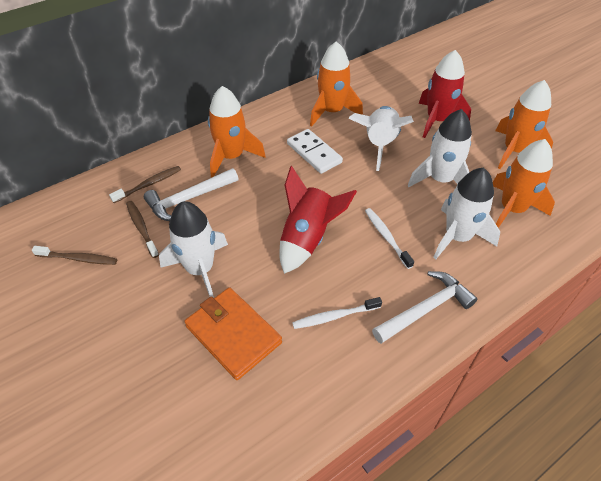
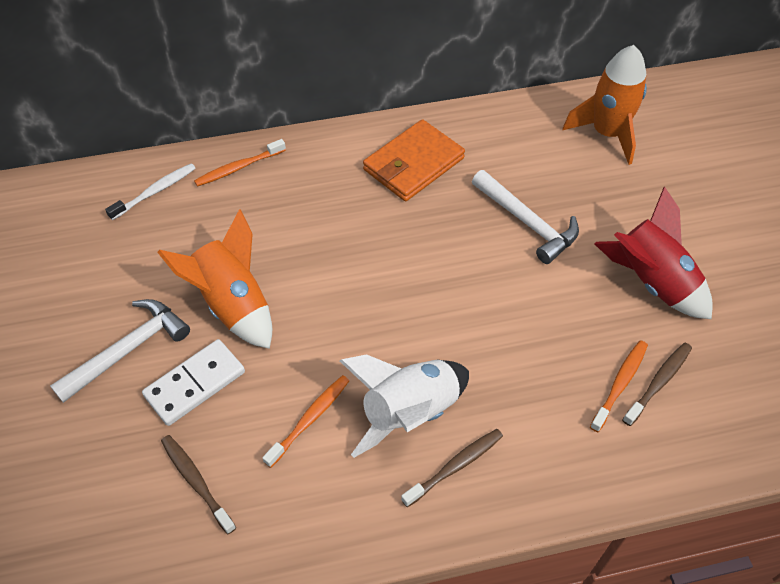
orange rocket: [208,86,266,177] [310,41,363,127] [493,139,555,228] [495,80,553,169] = 4 -> [157,209,272,349] [563,45,647,165] = 2
orange toothbrush: none = 0 -> [194,139,286,187] [263,375,349,468] [590,340,648,432] = 3
red rocket: [279,166,357,274] [419,50,471,138] = 2 -> [594,187,713,319] = 1
white rocket: [159,201,228,298] [348,106,414,171] [407,109,472,187] [433,168,500,259] = 4 -> [340,354,469,458] = 1
white toothbrush: [292,297,382,329] [365,208,414,269] = 2 -> [105,163,196,220] = 1

